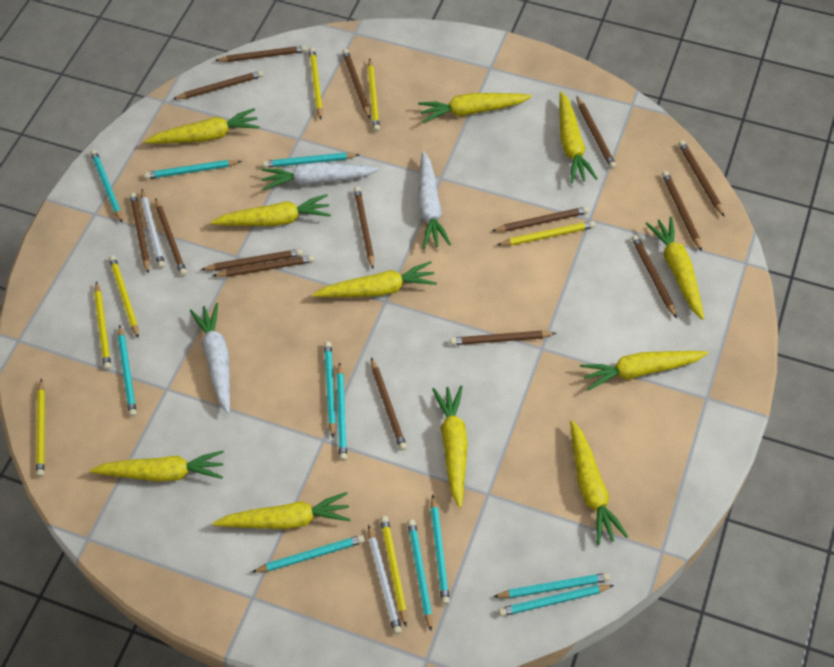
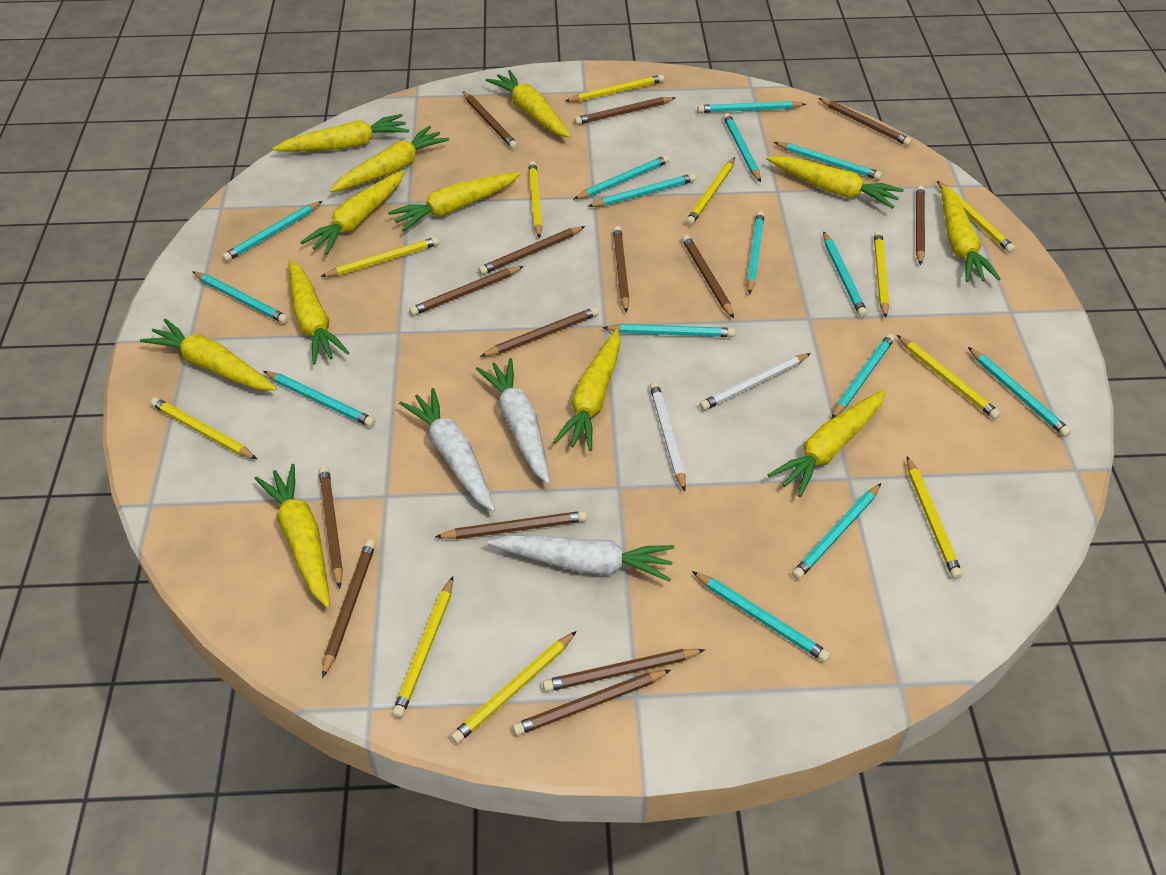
brown pencil: [130,193,150,274] [155,198,187,276] [173,70,264,99] [201,249,303,271] [212,255,314,277] [215,45,307,62] [342,49,370,119] [354,187,374,269] [371,357,407,451] [450,331,557,345] [492,206,589,232] [577,97,616,169] [631,235,677,319] [662,171,702,251] [678,140,725,217] = 15 -> [319,466,343,589] [322,540,376,678] [409,266,524,316] [435,511,587,539] [463,91,518,149] [478,226,585,275] [480,307,599,357] [513,670,671,735] [542,649,705,692] [574,97,676,125] [613,226,630,313] [682,235,734,318] [819,98,912,146] [916,186,925,265] = 14
turquoise pencil: [90,150,122,223] [118,325,137,417] [144,160,242,179] [252,535,365,573] [262,153,359,168] [324,342,336,438] [336,362,347,461] [407,519,432,631] [430,494,450,605] [493,573,610,598] [498,585,614,616] = 11 -> [192,271,289,324] [222,201,322,262] [263,371,375,427] [574,155,670,199] [588,173,696,207] [602,324,735,337] [692,571,831,662] [697,101,806,113] [723,113,761,182] [747,211,765,294] [774,142,882,180] [792,483,881,580] [823,231,867,317] [832,333,895,418] [968,347,1071,437] = 15
yellow carrot: [90,451,224,482] [145,108,260,144] [211,194,331,226] [213,492,351,529] [312,261,437,297] [418,93,532,123] [432,386,468,508] [559,91,598,183] [570,420,628,545] [580,351,709,391] [646,216,704,320] = 11 -> [140,318,277,390] [254,464,330,608] [273,114,409,152] [289,259,349,365] [300,170,405,255] [330,126,449,192] [388,172,520,231] [486,70,571,138] [553,329,621,451] [766,156,904,209] [767,390,885,497] [941,185,1001,282] = 12
yellow pencil: [36,379,45,477] [94,281,111,370] [109,256,139,338] [309,48,323,120] [367,58,380,132] [380,516,407,626] [497,221,595,246] = 7 -> [150,397,257,459] [320,237,440,277] [392,576,453,718] [451,631,577,744] [528,161,543,238] [565,74,664,102] [686,157,735,225] [874,231,889,318] [897,335,1001,419] [907,456,962,579] [937,181,1015,253] = 11

